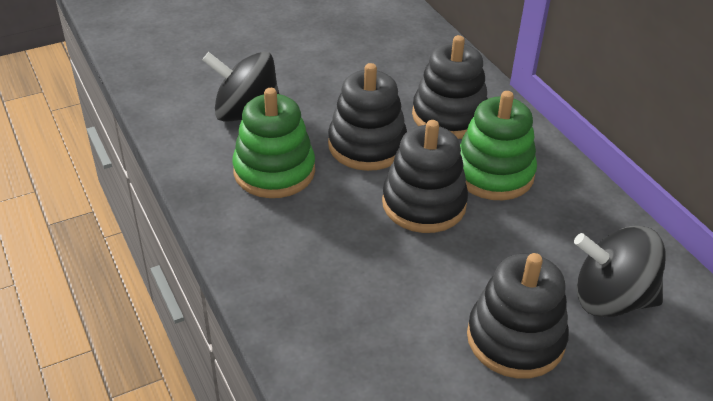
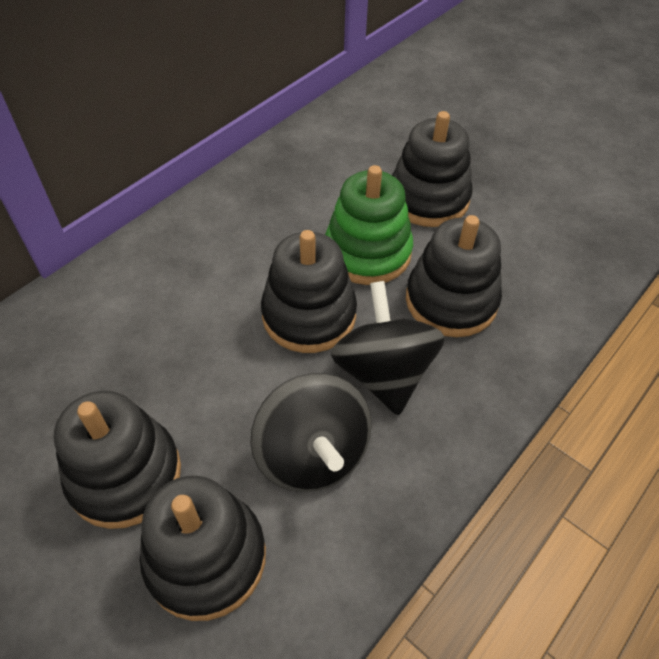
black stacking toy: [328,63,407,171] [382,120,468,233] [412,35,488,139] [467,253,569,379] = 4 -> [54,391,181,529] [140,476,266,621] [261,230,357,353] [392,111,473,227] [406,215,502,337] = 5
green stacking toy: [232,88,315,198] [460,91,537,200] = 2 -> [325,165,413,285] = 1

